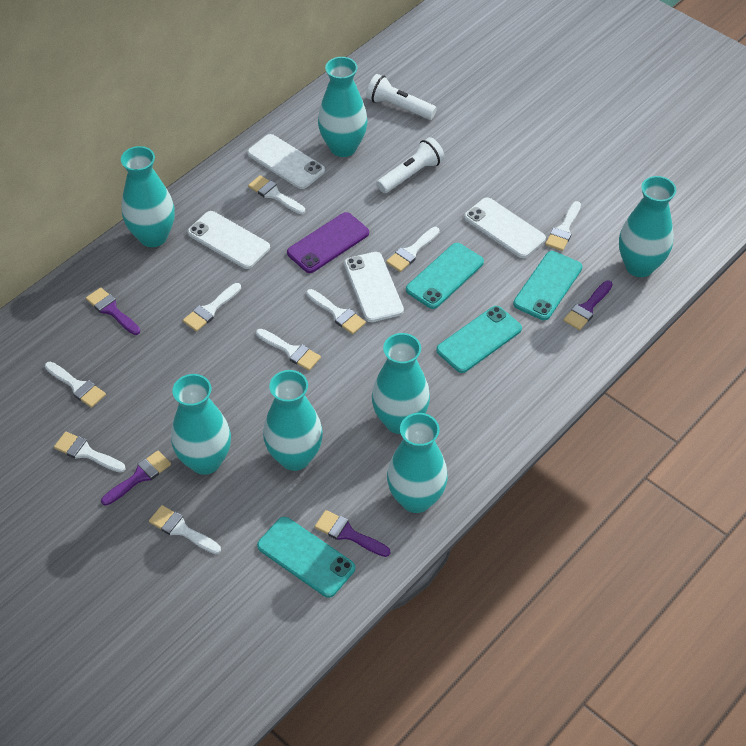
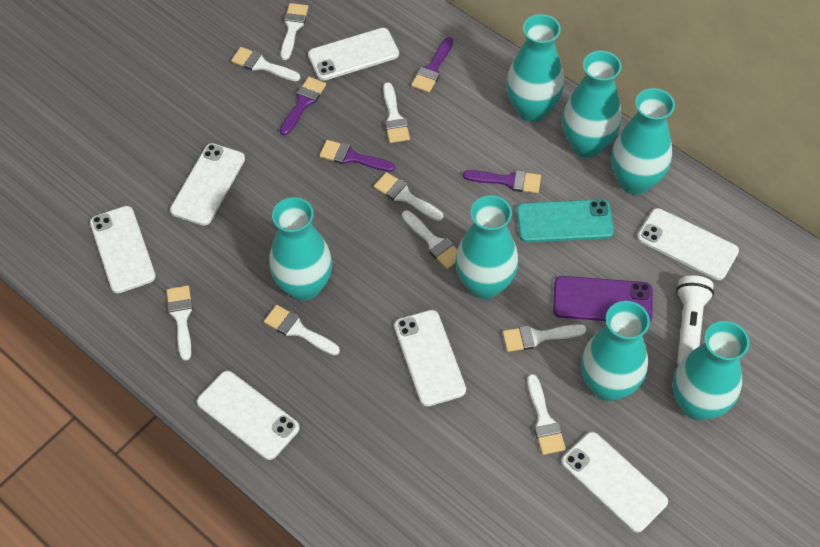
turquoise phone: [257,517,355,598] [406,243,484,309] [436,306,522,373] [513,251,583,320] = 4 -> [516,199,614,242] = 1
white flashlight: [366,74,437,120] [377,137,445,193] = 2 -> [676,275,714,365] = 1
white phone: [187,211,270,269] [247,134,325,189] [344,252,404,322] [464,197,546,258] = 4 -> [90,206,156,293] [170,143,245,226] [197,371,300,460] [308,28,399,81] [394,310,466,407] [561,432,668,533] [637,208,739,280] = 7

